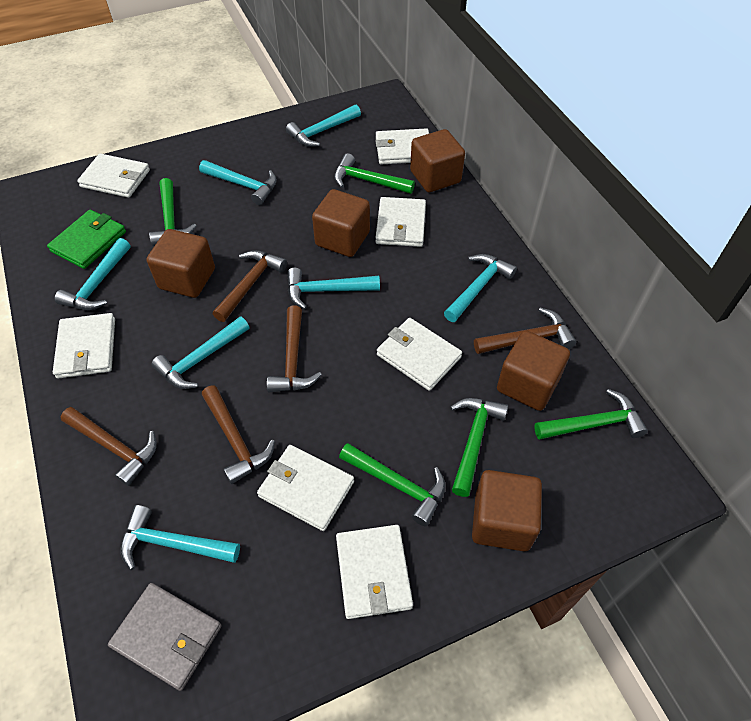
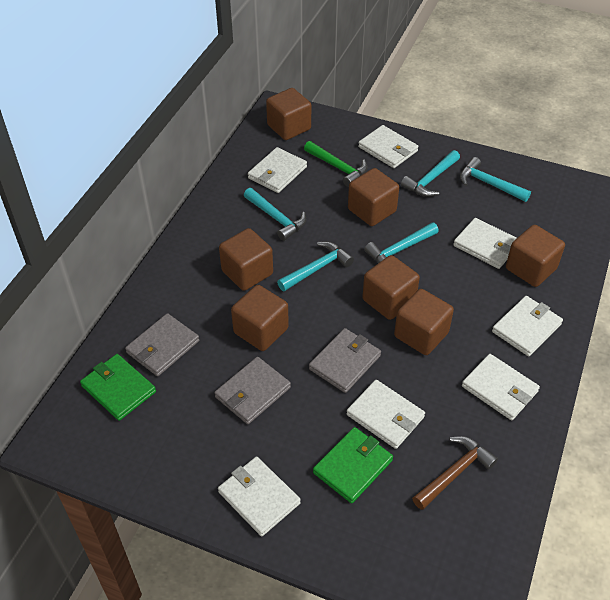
brown cube: [147,229,215,298] [312,189,370,257] [410,129,465,192] [472,470,542,551] [497,331,570,411] = 5 -> [219,228,273,291] [231,285,289,351] [266,88,311,140] [348,168,399,226] [362,255,420,320] [394,289,454,355] [506,225,565,287] = 7
brown hammer: [61,407,157,486] [202,385,275,484] [213,250,287,322] [267,306,322,393] [474,307,576,354] = 5 -> [412,436,498,510] = 1
green hammer: [149,178,196,246] [334,153,415,194] [339,443,446,526] [450,398,508,497] [534,389,648,440] = 5 -> [304,141,368,187] = 1
green wallet: [47,210,126,269] = 1 -> [80,354,156,421] [313,427,393,503] = 2
grey wallet: [108,583,222,691] = 1 -> [125,313,199,376] [214,357,291,424] [309,328,381,393] = 3
turquoise hammer: [55,238,131,310] [121,505,240,570] [151,316,249,389] [199,160,277,205] [286,105,361,147] [287,268,380,309] [444,254,517,322] = 7 -> [244,188,306,241] [277,241,354,291] [364,222,439,263] [401,150,460,197] [460,157,531,202] = 5

